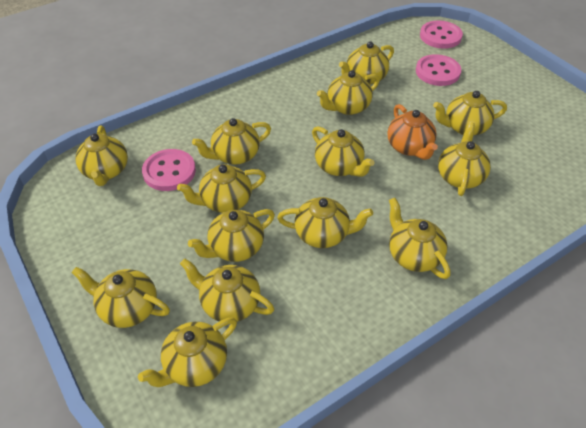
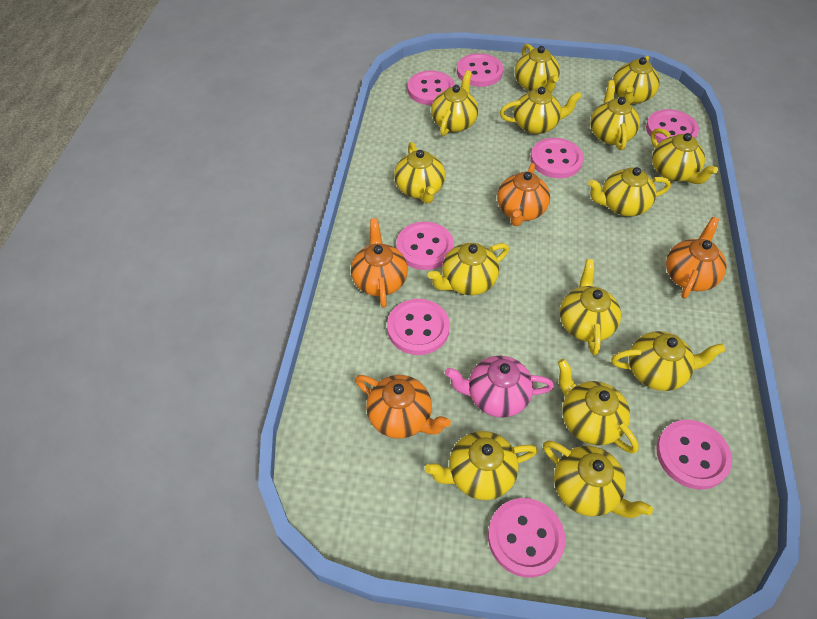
orange teapot: [387,104,438,160] = 1 -> [351,218,408,308] [355,375,451,439] [497,163,550,226] [666,217,727,299] = 4
pink button: [142,149,196,191] [416,54,461,86] [420,21,463,49] = 3 -> [387,299,450,355] [396,222,454,270] [408,70,455,105] [457,53,503,87] [488,498,565,578] [530,138,584,178] [646,109,699,143] [656,420,732,490] = 8
pink teapot: none = 0 -> [445,356,554,418] = 1

